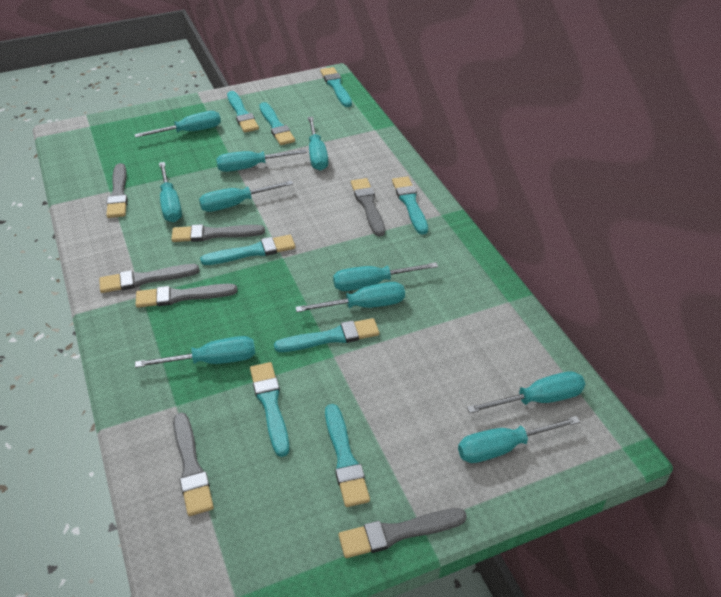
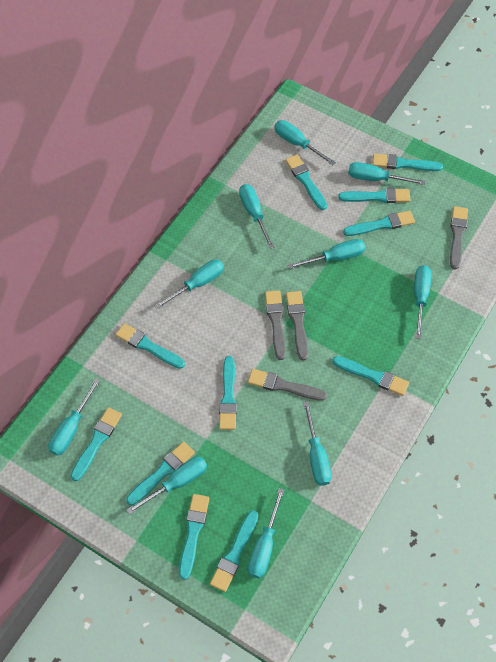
grey brush: [99,264,200,293] [106,163,128,218] [135,284,238,308] [171,224,265,242] [173,413,214,516] [339,508,467,558] [351,178,385,236] = 7 -> [248,369,327,401] [265,290,286,360] [286,291,309,361] [450,206,468,270] = 4
turquoise brush: [200,235,296,265] [227,91,259,133] [250,362,290,457] [259,102,295,145] [274,318,379,352] [320,67,352,107] [325,404,370,507] [392,176,428,235] = 8 -> [71,407,122,481] [115,323,185,369] [126,442,195,505] [179,494,210,580] [210,510,259,592] [219,356,237,430] [285,154,327,210] [332,356,409,396] [338,188,410,203] [343,211,415,236] [372,154,443,171] = 11

